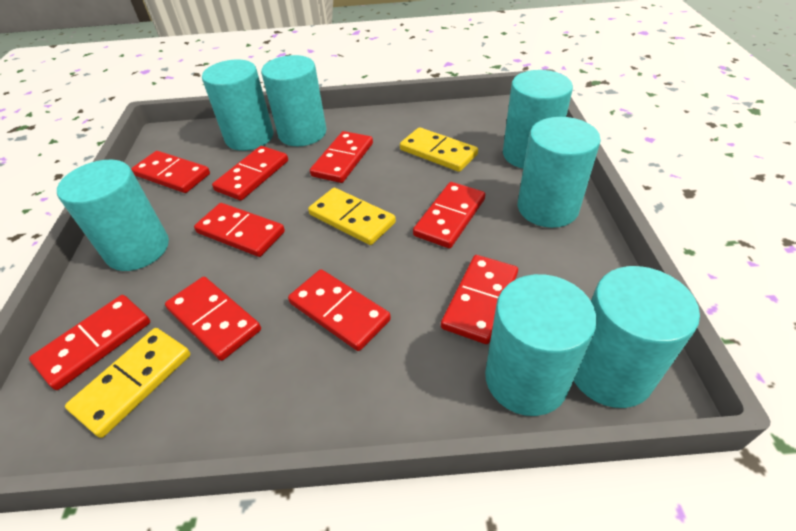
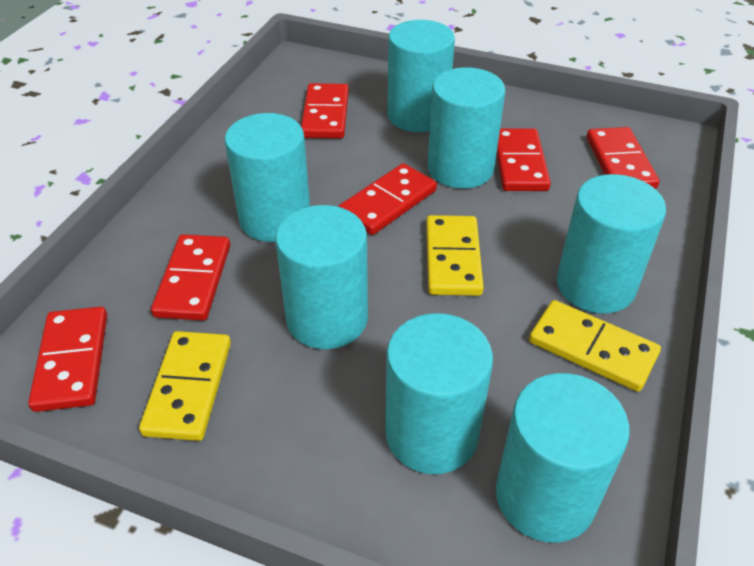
red domino: [29,295,150,390] [131,151,210,193] [165,277,261,361] [194,203,285,257] [212,146,288,201] [288,269,391,351] [310,131,373,183] [413,182,485,248] [441,255,518,344] = 9 -> [28,307,107,412] [151,234,230,321] [301,83,349,139] [338,163,437,235] [497,128,551,191] [587,127,659,189] = 6

